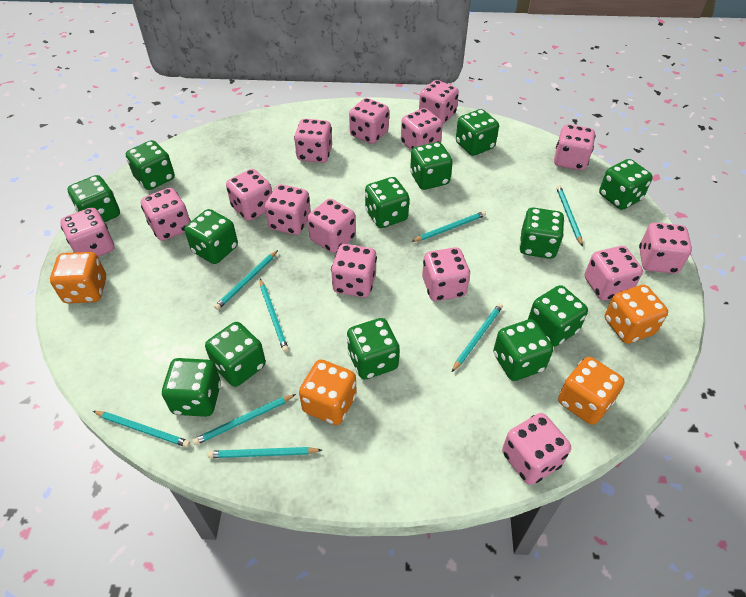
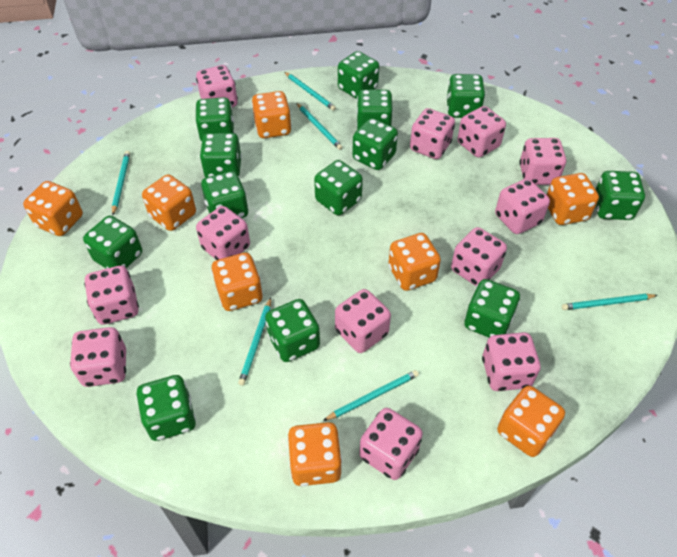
orange dice: [50,252,106,303] [299,360,357,425] [558,357,624,425] [605,285,668,344] = 4 -> [23,181,83,236] [142,174,196,231] [211,253,263,311] [252,91,292,138] [287,422,342,486] [388,233,441,291] [497,386,565,457] [547,173,599,225] = 8
pink dice: [60,207,114,257] [141,188,191,241] [226,169,272,221] [265,184,311,235] [294,119,332,163] [307,199,356,253] [331,244,377,297] [349,98,389,144] [401,108,443,151] [419,80,459,124] [422,247,470,301] [502,413,571,485] [554,124,595,170] [585,246,643,301] [639,222,692,274] = 15 -> [70,327,126,387] [84,266,139,325] [196,65,238,107] [196,206,250,260] [335,289,391,353] [359,408,423,480] [410,108,455,159] [451,227,507,286] [457,106,506,158] [482,332,540,391] [495,179,550,234] [519,138,567,185] = 12
turquoise pencil: [93,411,190,448] [192,394,296,445] [207,447,322,458] [214,250,278,310] [260,279,289,352] [411,211,486,242] [452,303,503,372] [556,185,583,246] = 8 -> [112,151,130,215] [238,298,271,386] [284,72,336,111] [296,103,342,150] [323,370,419,421] [562,294,658,310] = 6

